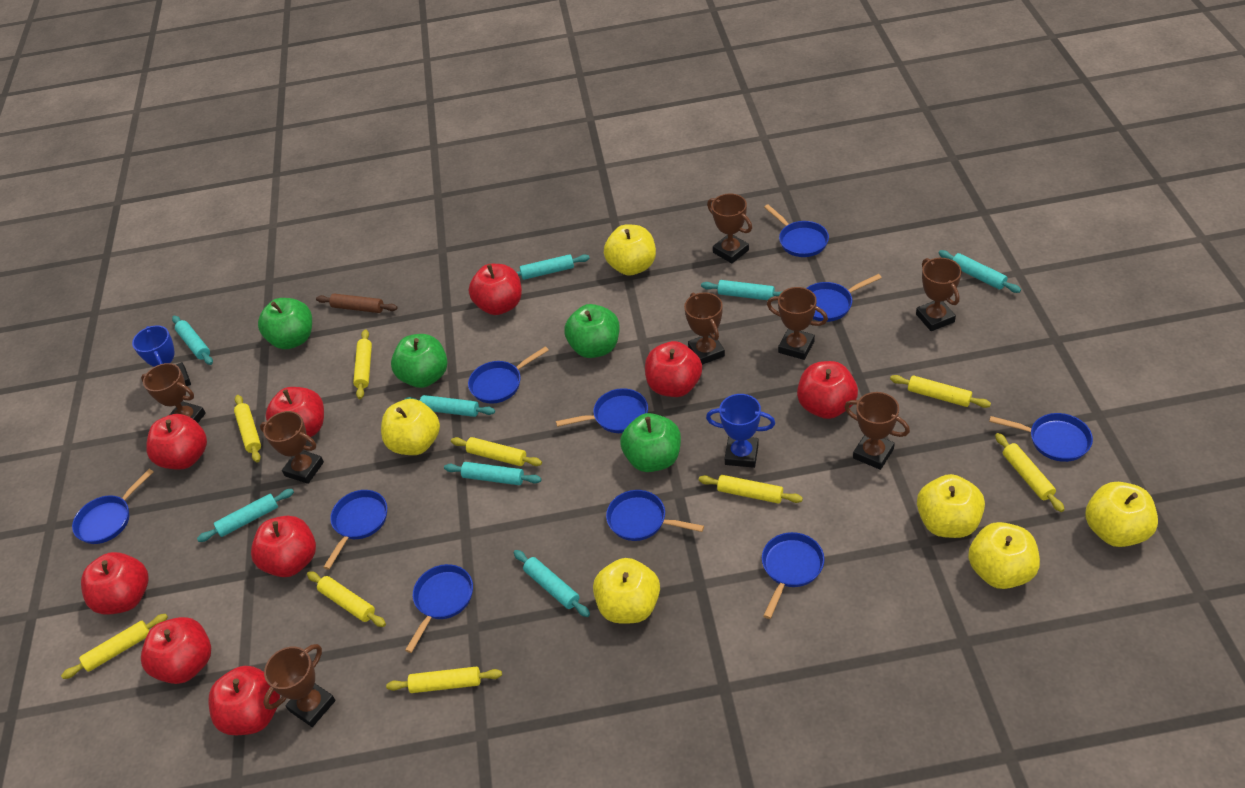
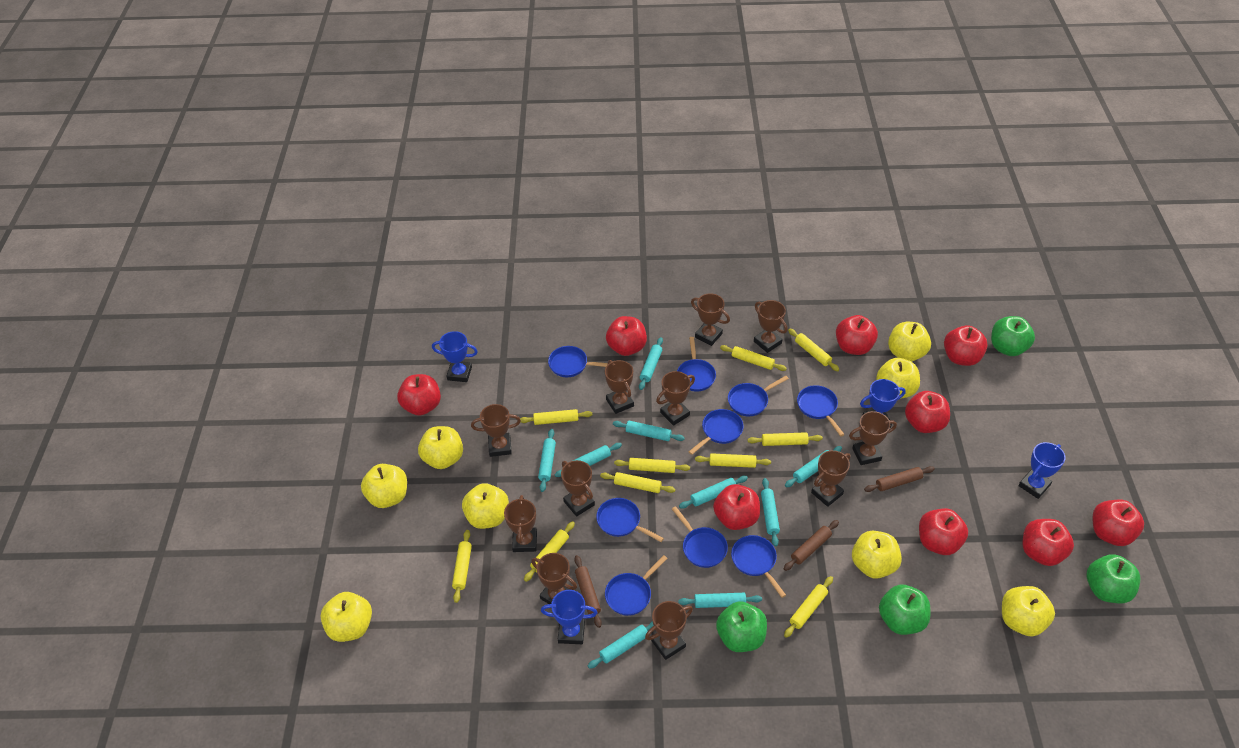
blue pan: [72,469,153,544] [323,490,387,570] [405,564,473,653] [468,346,549,404] [556,388,648,433] [606,490,704,541] [762,532,824,619] [764,204,829,257] [806,274,881,322] [989,413,1093,462] = 10 -> [548,346,608,377] [596,498,664,542] [605,555,668,616] [672,506,728,568] [677,337,716,392] [689,409,744,455] [728,376,789,416] [731,535,786,598] [797,385,845,437] = 9
blue trophy: [132,325,191,386] [706,394,775,468] = 2 -> [432,331,478,382] [541,590,598,644] [860,379,906,428] [1018,442,1066,499] = 4
brown rolling pin: [316,294,398,313] = 1 -> [574,555,602,628] [784,520,839,571] [864,466,935,492] = 3
brown trophy: [141,363,206,423] [260,411,324,484] [263,644,336,727] [684,292,725,365] [707,193,752,263] [767,287,828,360] [845,392,910,470] [916,258,962,331] = 8 -> [471,404,521,457] [504,495,537,552] [531,553,577,604] [561,460,595,517] [605,360,634,414] [645,601,693,660] [656,371,695,426] [691,293,730,346] [754,300,788,353] [811,450,851,507] [849,411,897,465] = 11
turquoise rolling pin: [172,316,213,365] [197,489,294,542] [404,395,495,417] [444,462,541,485] [514,550,590,617] [516,254,590,280] [701,280,783,300] [939,250,1021,293] = 8 -> [538,429,556,492] [554,443,622,477] [588,621,654,669] [613,421,685,441] [639,337,663,390] [678,593,762,608] [679,476,748,509] [761,478,780,546] [785,446,842,487] = 9
yellow apple: [381,399,440,455] [593,558,660,624] [604,224,656,276] [917,474,985,538] [968,522,1040,589] [1085,482,1158,547] = 6 -> [320,592,372,642] [361,464,407,508] [418,426,463,469] [462,483,509,529] [852,531,902,579] [876,358,920,399] [888,322,931,362] [1002,586,1055,636] = 8
yellow rolling pin: [61,614,168,679] [234,395,261,462] [307,571,386,627] [353,329,372,399] [386,666,502,693] [451,437,542,466] [699,475,803,504] [890,375,991,408] [995,433,1065,512] = 9 -> [452,530,472,603] [520,409,592,425] [524,521,575,582] [600,472,675,493] [614,458,690,473] [695,453,771,468] [720,345,787,371] [748,432,823,446] [784,576,833,638] [788,328,839,371] = 10

